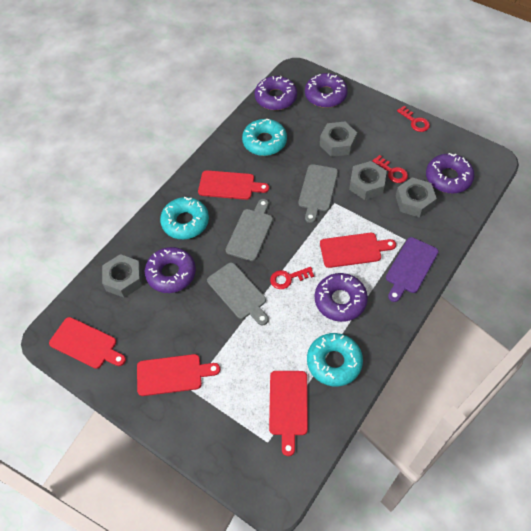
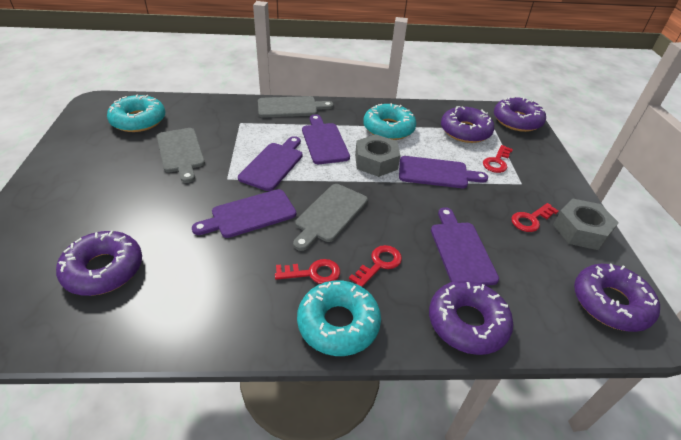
grey nut: [102,254,142,298] [320,122,357,157] [349,161,387,200] [396,178,437,218] = 4 -> [355,134,401,177] [553,198,619,250] = 2
purple cutting board: [386,237,438,302] = 1 -> [192,189,296,238] [238,136,302,191] [302,114,350,164] [399,156,488,188] [431,207,499,286] = 5
red cutting board: [49,317,126,369] [137,354,220,396] [198,170,269,200] [269,371,308,456] [320,233,396,268] = 5 -> none = 0
red key: [270,267,314,289] [373,155,408,183] [397,106,430,132] = 3 -> [275,259,340,284] [349,245,402,287] [483,145,513,173] [511,203,559,232] = 4

